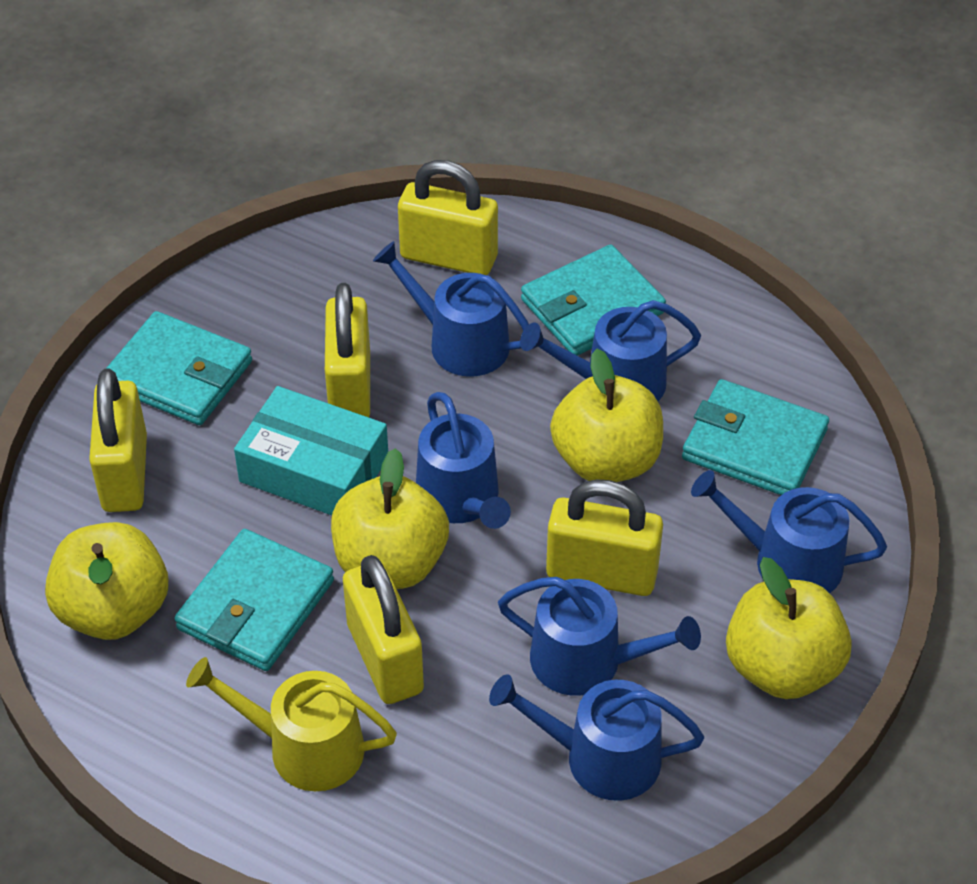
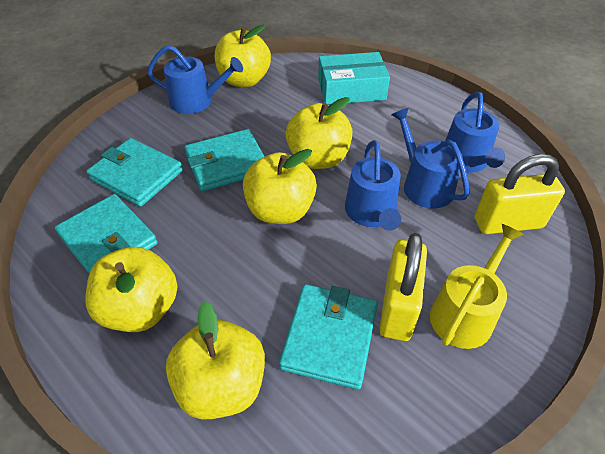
blue watering can: [373,241,529,377] [416,392,511,529] [489,674,704,801] [498,577,701,696] [520,300,701,401] [691,470,887,593] = 6 -> [147,45,243,114] [345,140,401,231] [392,107,470,209] [445,92,505,173] = 4
yellow apple: [45,522,168,640] [331,448,449,589] [550,349,663,482] [726,557,852,699] = 4 -> [85,247,177,332] [166,302,265,420] [215,25,271,87] [243,149,317,224] [286,97,352,169] = 5
yellow padlock: [89,368,147,512] [325,283,370,417] [343,555,424,704] [398,160,498,275] [546,479,663,596] = 5 -> [379,233,427,341] [475,154,565,234] = 2

